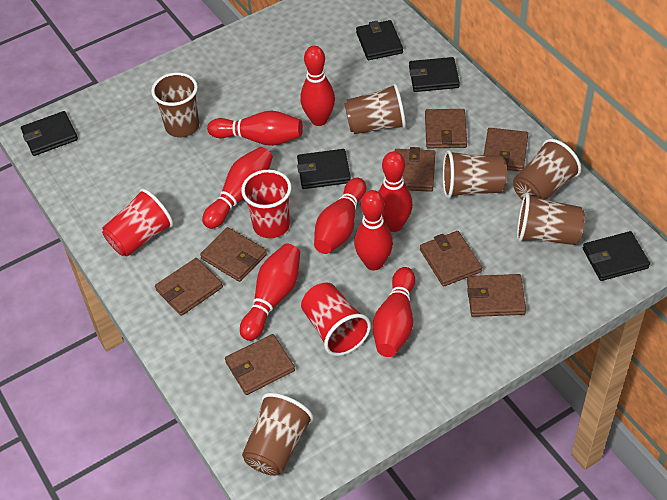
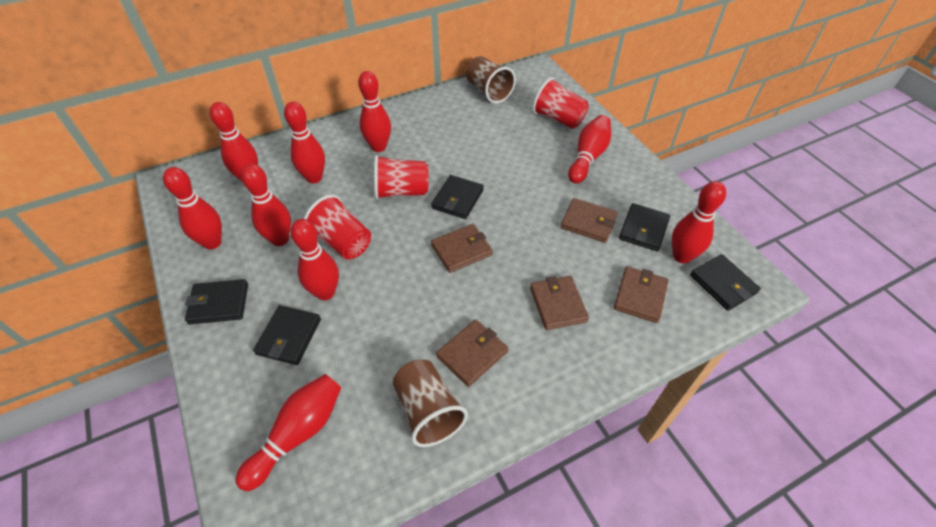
brown cup: [151,73,199,137] [242,393,314,476] [344,83,406,134] [443,150,507,199] [513,139,581,200] [517,193,585,245] = 6 -> [393,360,468,447] [466,56,516,104] = 2
brown wallet: [155,258,223,316] [200,227,267,282] [225,334,295,395] [394,147,435,192] [420,231,482,287] [425,109,467,148] [467,274,526,317] [484,128,528,172] = 8 -> [431,224,493,273] [436,319,508,387] [530,276,589,330] [561,198,617,243] [614,266,669,323] = 5
red bowling pin: [202,147,273,229] [207,111,303,146] [240,243,300,341] [300,46,335,126] [314,178,366,254] [354,190,393,270] [373,267,415,357] [378,151,413,232] = 8 -> [163,167,222,249] [210,102,258,182] [235,374,341,491] [241,164,291,246] [284,101,325,183] [291,219,339,300] [358,71,391,152] [568,115,611,184] [672,181,726,264] = 9

